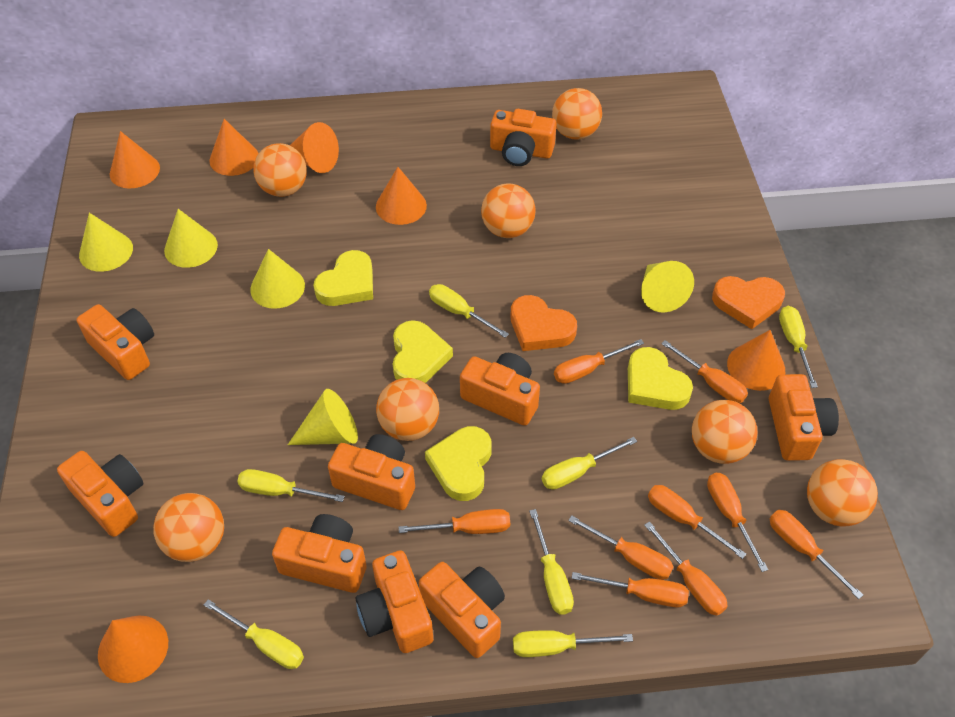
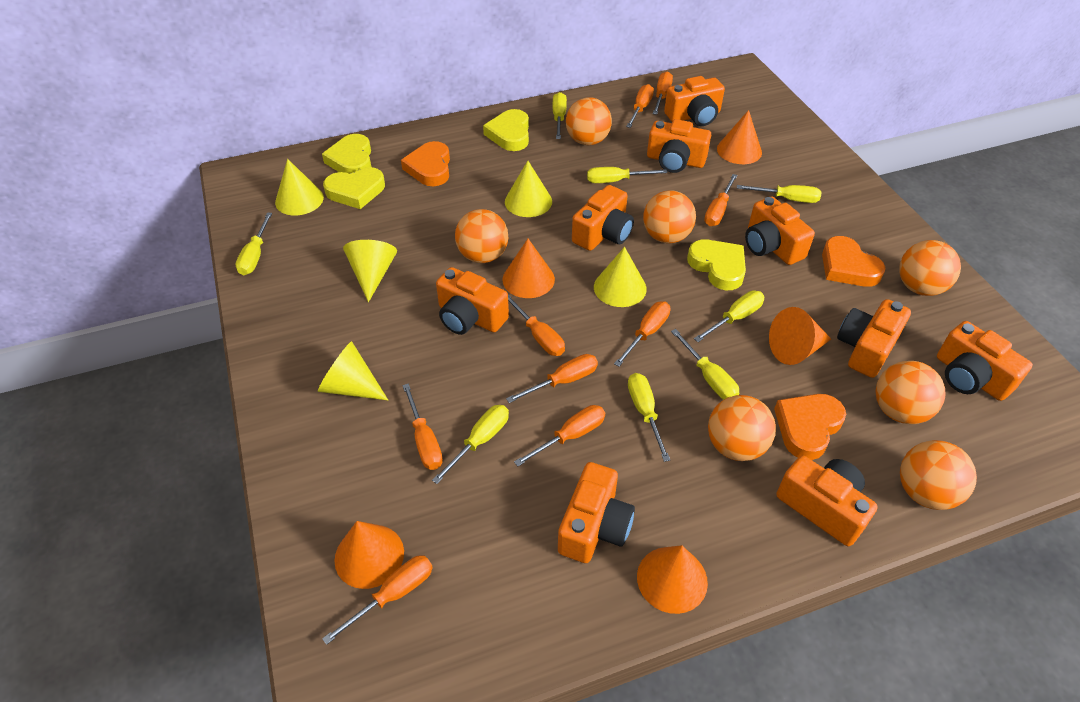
orange cone: [98,616,168,683] [110,131,160,188] [210,119,259,176] [290,122,339,173] [376,167,427,225] [727,330,785,391] = 6 -> [334,521,404,589] [502,239,555,298] [637,545,708,614] [717,110,762,164] [769,307,831,365] = 5
orange heart: [511,295,577,351] [712,276,785,329] = 2 -> [401,141,450,186] [774,394,846,460] [822,236,885,287] = 3
yellow screwdriver: [204,599,304,669] [237,469,345,502] [429,284,509,338] [513,630,633,657] [529,509,574,615] [542,437,637,490] [779,306,818,388] = 7 -> [235,213,272,275] [432,405,509,484] [553,92,567,139] [587,167,667,183] [628,373,670,462] [671,329,739,400] [694,291,765,342] [737,185,821,203] = 8

